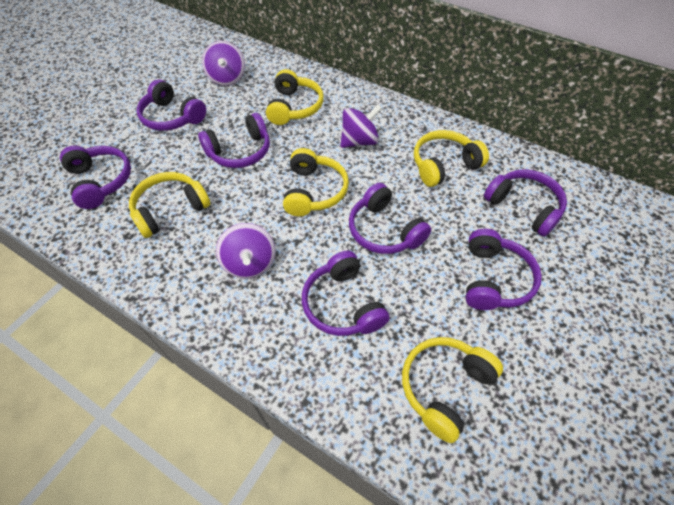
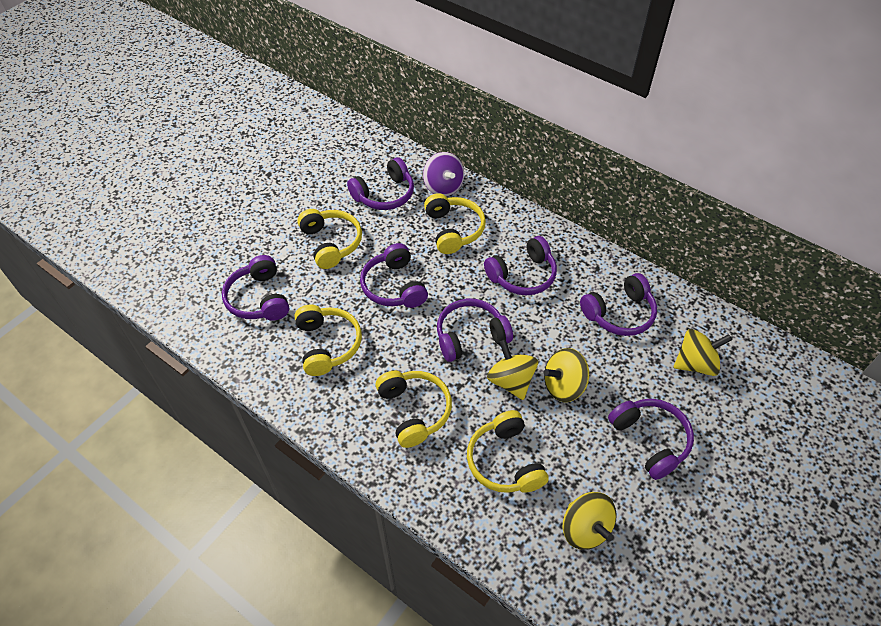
purple spinning top: [202,41,245,86] [216,223,275,279] [340,104,382,148] = 3 -> [423,152,464,196] = 1
yellow spinning top: none = 0 -> [487,340,538,400] [544,348,589,402] [563,492,617,550] [674,329,732,376] = 4

